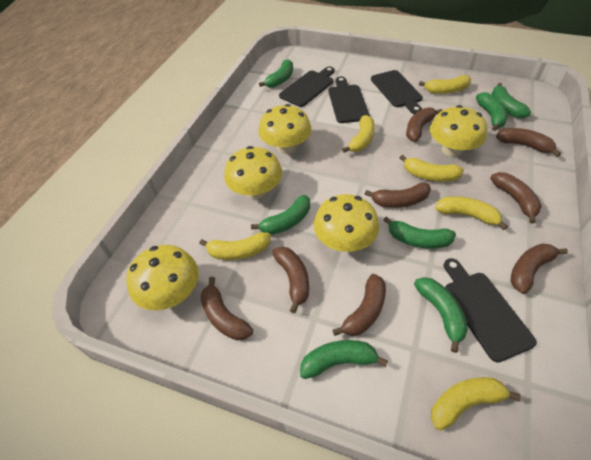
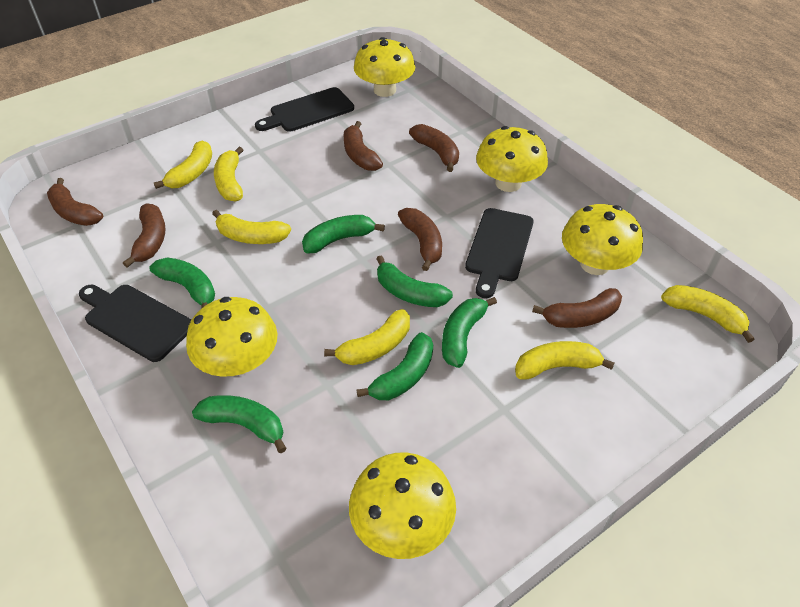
black cutting board: [279,67,334,107] [329,77,370,123] [371,70,423,114] [444,258,537,363] = 4 -> [79,285,191,362] [255,87,354,132] [465,208,534,298] = 3
brown banana: [201,277,253,341] [272,247,309,313] [333,274,386,336] [365,183,431,208] [406,108,443,142] [490,172,542,224] [496,128,561,157] [511,243,568,294] = 8 -> [47,178,103,226] [123,203,166,268] [343,121,383,171] [398,208,442,271] [409,124,459,172] [532,288,622,328] = 6
green banana: [251,195,310,235] [259,59,293,88] [300,340,388,379] [383,216,456,249] [414,277,468,353] [476,92,507,131] [491,83,531,118] = 7 -> [149,258,215,309] [192,395,287,453] [302,215,385,253] [356,332,433,400] [376,255,453,307] [442,297,497,368] = 6

